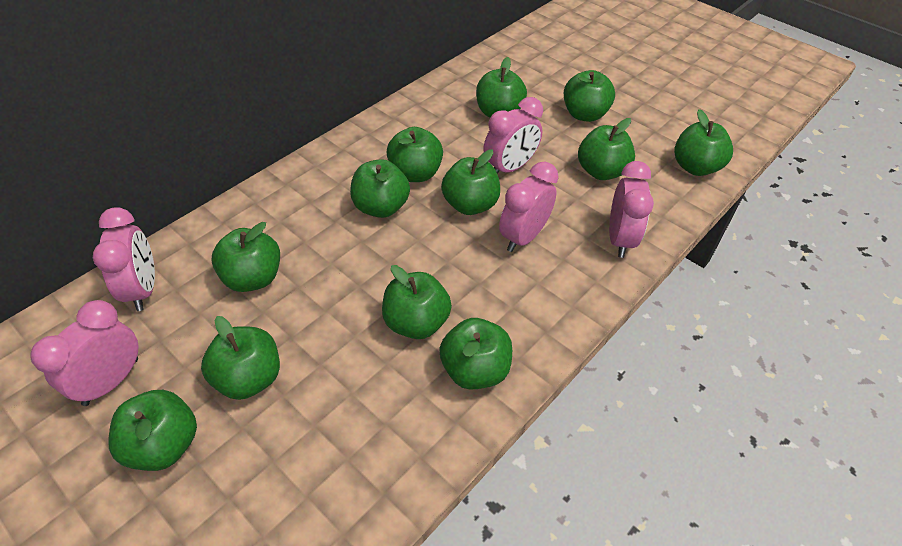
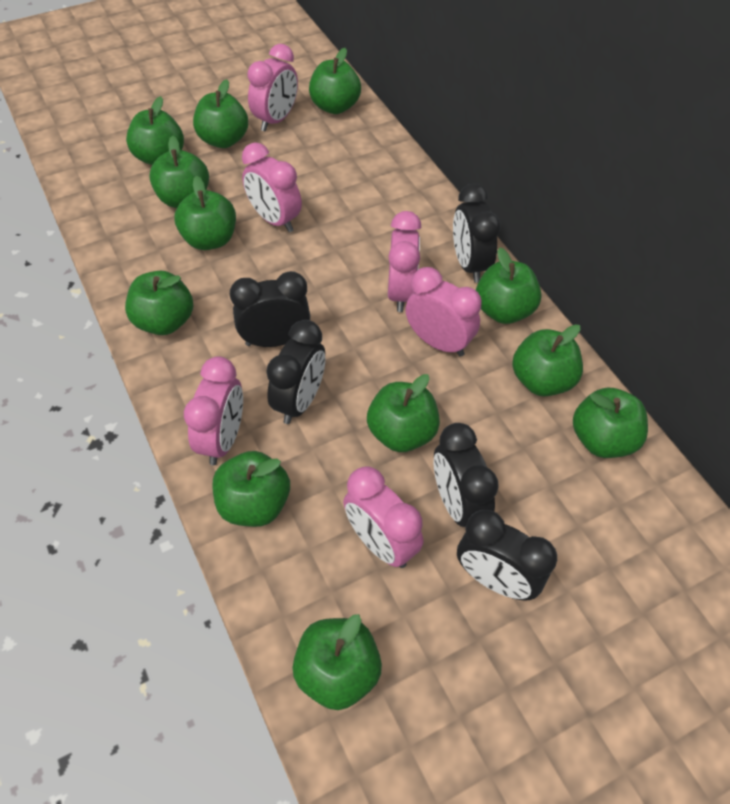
black clock: none = 0 -> [230,271,311,347] [266,320,325,424] [433,423,499,527] [453,184,501,283] [457,510,557,601] = 5
pink clock: [30,300,139,406] [93,207,155,311] [484,97,543,174] [499,161,559,252] [609,161,654,258] = 5 -> [184,356,243,465] [242,142,302,232] [247,44,298,132] [343,466,423,568] [388,211,422,312] [406,267,482,357] = 6

